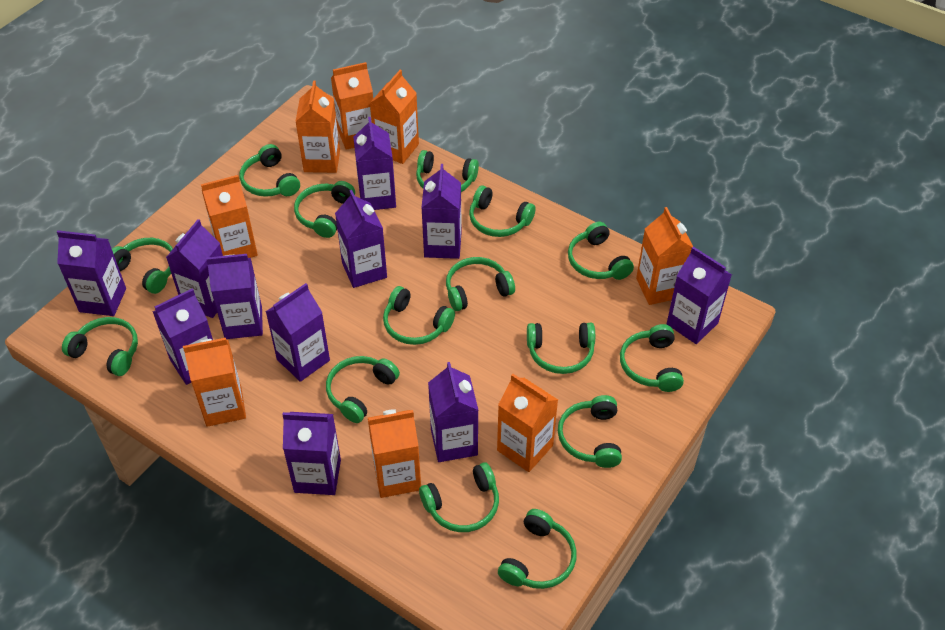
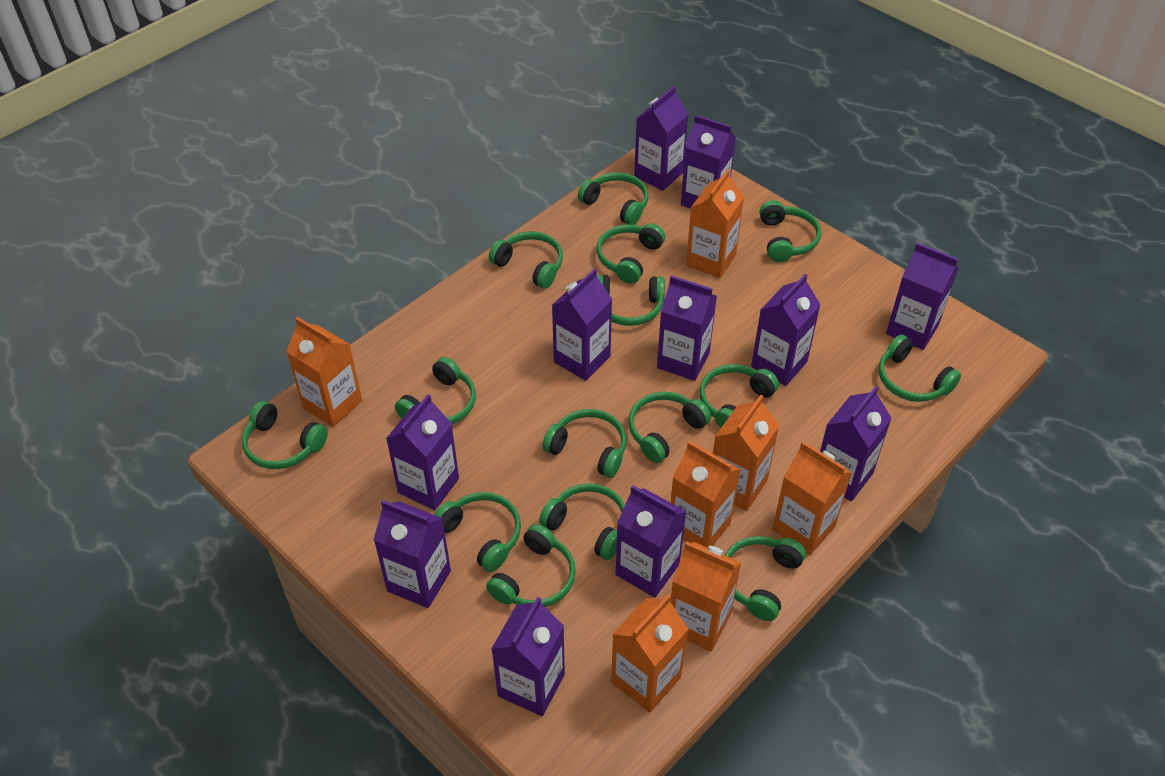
orange carton: [183,338,246,427] [201,175,258,258] [295,80,340,173] [331,62,373,150] [368,409,421,498] [370,70,419,164] [497,374,558,472] [636,207,693,305] = 8 -> [286,317,362,427] [611,595,688,712] [671,441,740,548] [671,541,741,652] [686,169,744,278] [713,395,779,511] [772,441,852,555] = 7

